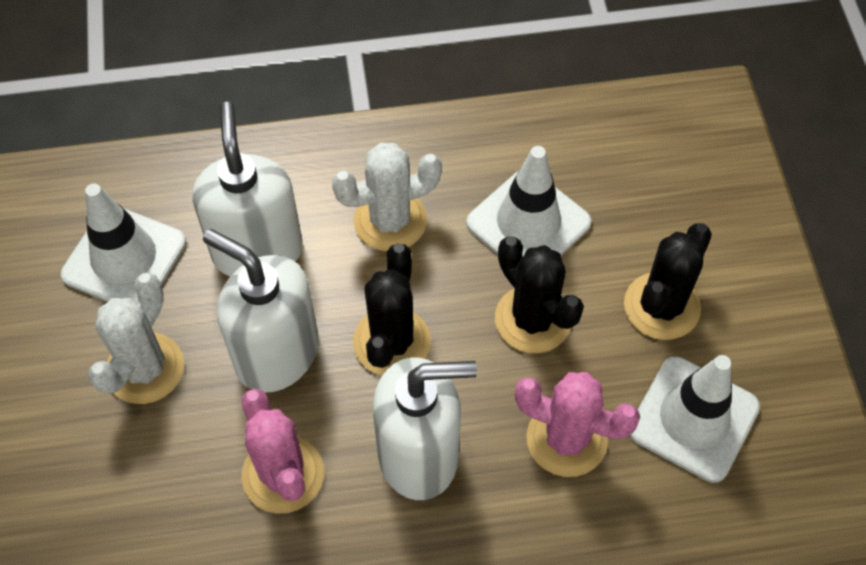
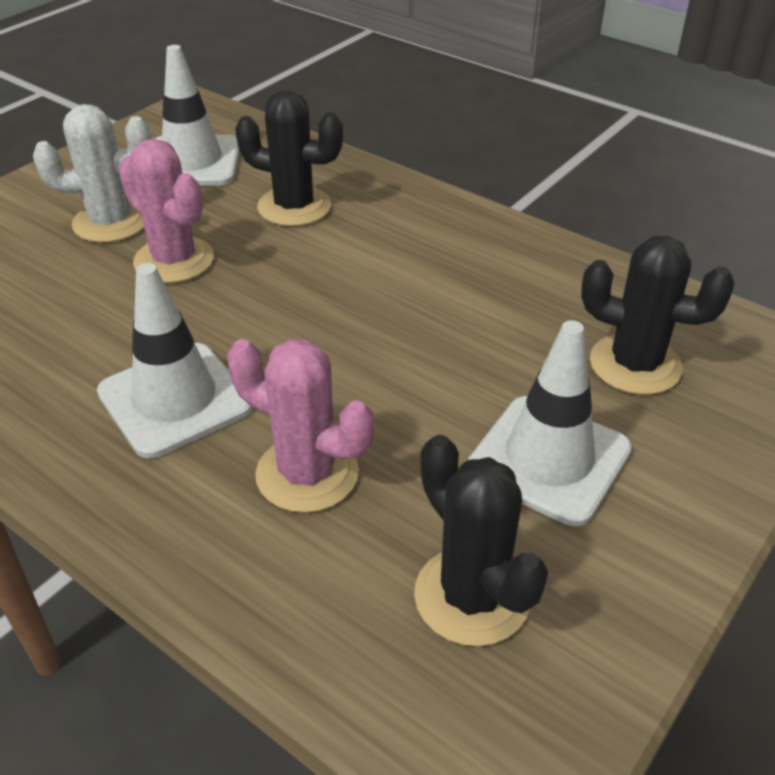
white cactus: [88,273,184,404] [332,143,442,251] = 2 -> [33,104,151,243] = 1
white soap dispenser: [193,102,303,277] [203,229,319,393] [373,357,477,500] = 3 -> none = 0

